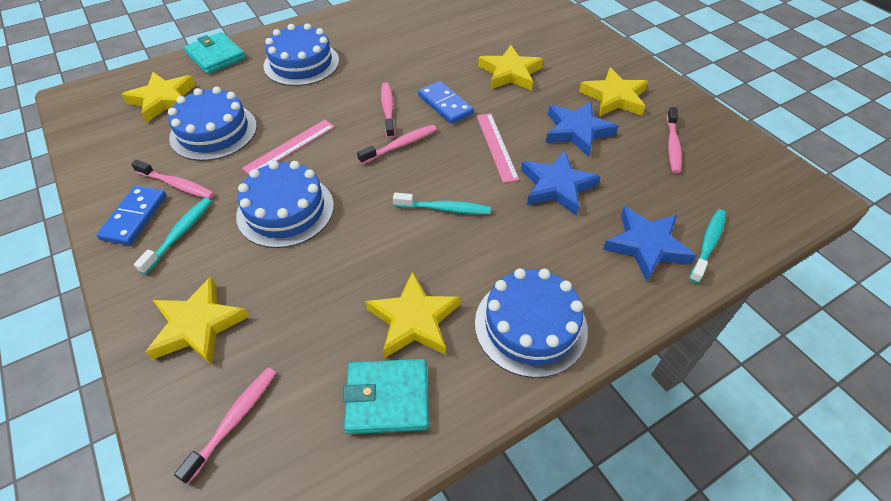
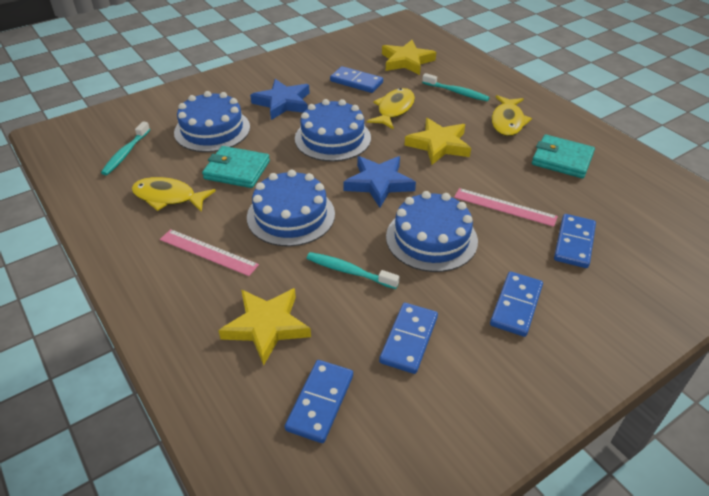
blue domino: [96,186,167,245] [418,81,474,124] = 2 -> [285,360,353,443] [330,66,383,93] [379,303,438,374] [490,271,543,337] [554,214,596,268] = 5
blue star: [521,151,601,216] [546,101,618,157] [603,206,697,282] = 3 -> [250,79,310,120] [343,156,416,207] = 2
pink toothbrush: [131,160,214,199] [174,367,276,484] [357,125,437,164] [381,82,395,138] [667,107,682,173] = 5 -> none = 0
yellow fish: none = 0 -> [132,177,216,212] [367,88,415,129] [492,95,532,136] = 3
yellow star: [121,72,196,123] [146,277,249,365] [366,271,461,358] [478,45,544,91] [579,68,648,117] = 5 -> [218,288,311,365] [382,40,436,75] [404,118,471,165] = 3

